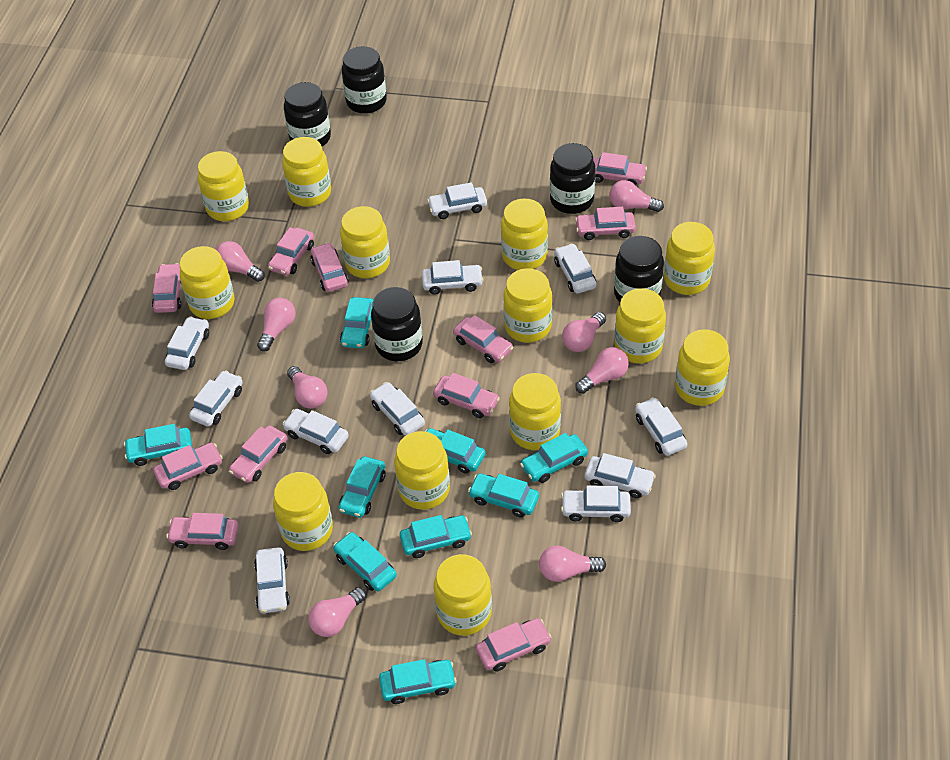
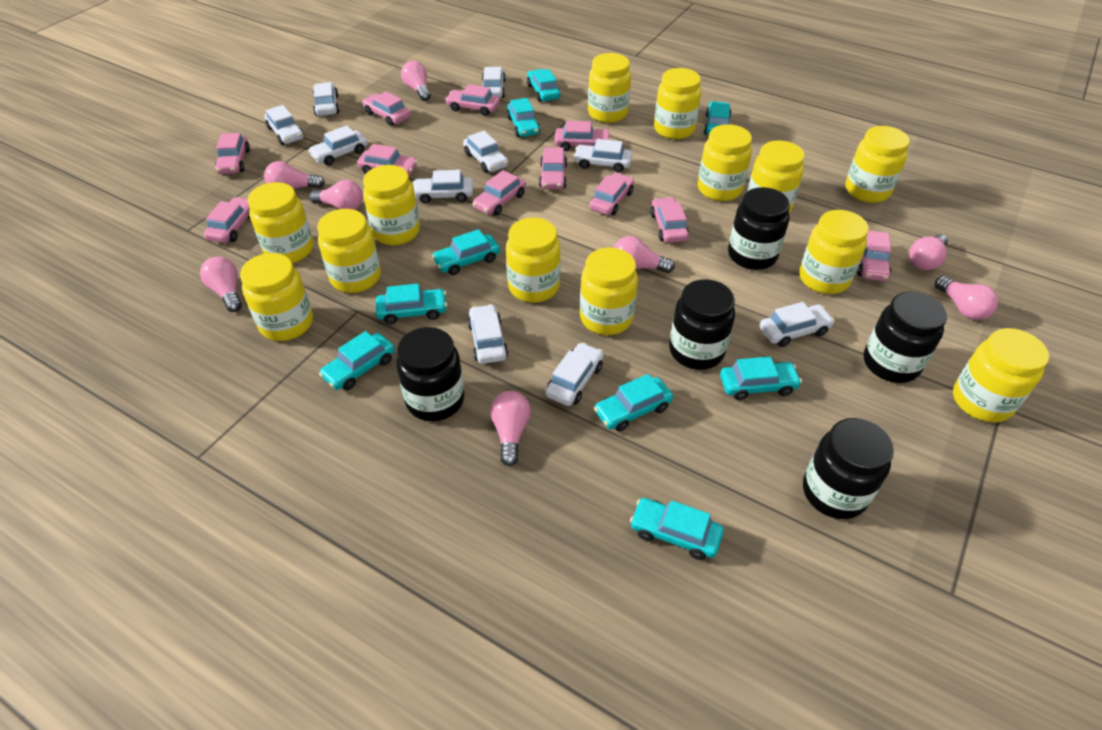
white car: [165,316,209,370] [189,370,243,427] [254,547,290,613] [282,409,349,454] [370,382,425,436] [422,260,483,295] [427,182,487,219] [554,243,597,293] [561,485,631,522] [585,453,656,498] [635,397,687,456] = 11 -> [265,105,304,145] [308,125,368,165] [313,82,339,116] [413,170,473,204] [463,131,508,173] [467,304,508,364] [482,67,506,98] [545,342,603,406] [573,139,632,172] [760,302,835,347] = 10

